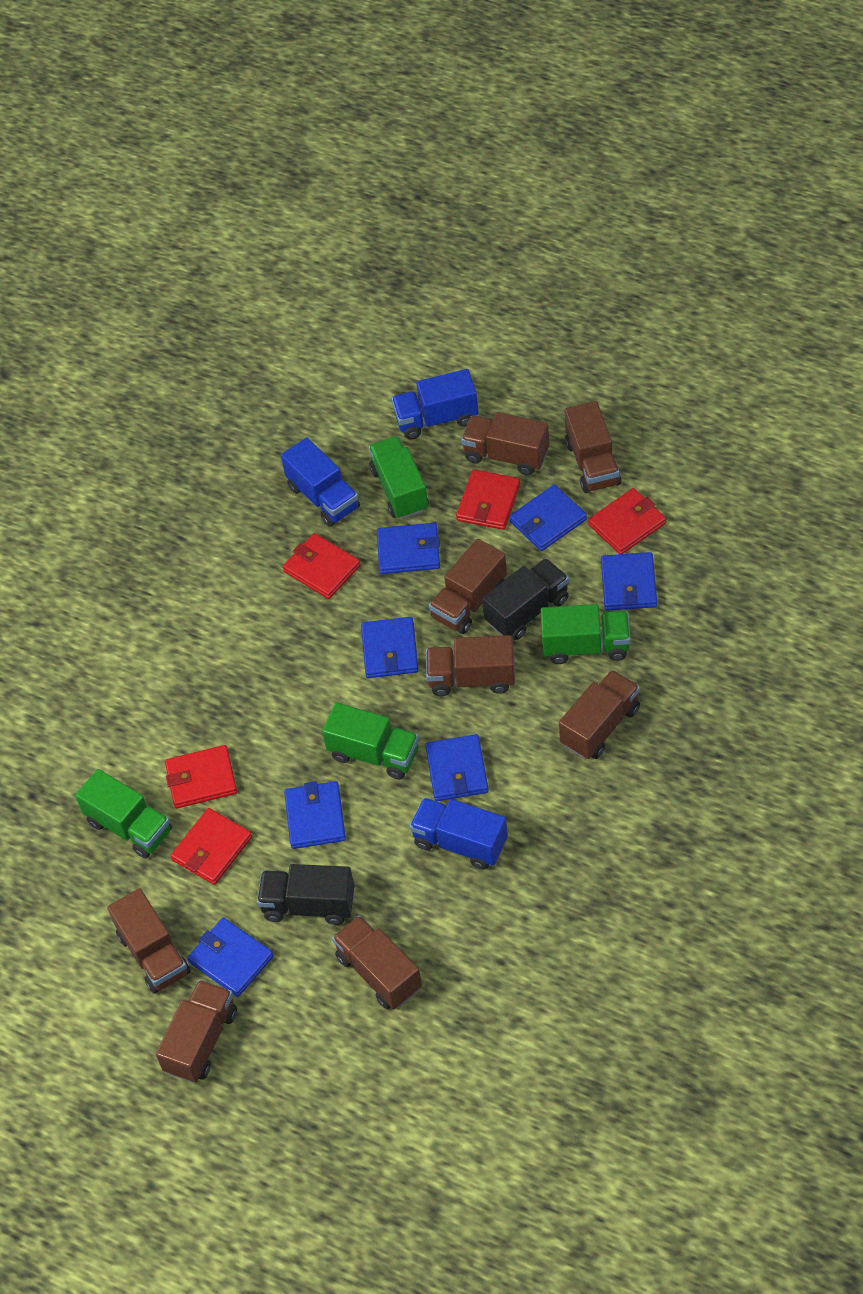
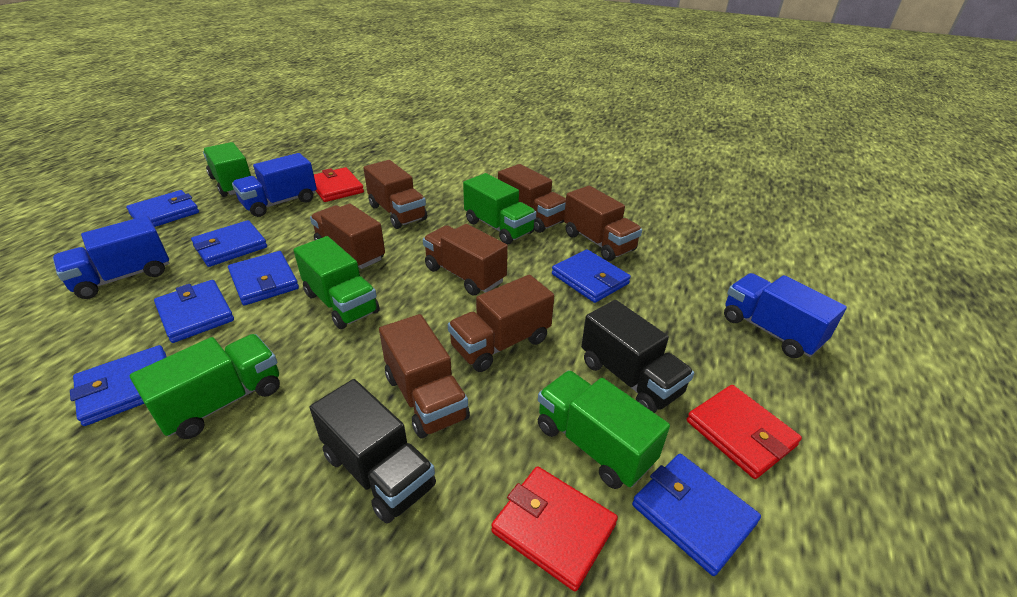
brown truck: [107,888,191,993] [156,980,237,1083] [332,915,422,1009] [426,635,515,696] [429,539,507,634] [461,412,550,476] [559,670,640,759] [565,401,622,493] = 8 -> [310,204,385,269] [363,160,427,229] [379,314,470,439] [423,224,508,295] [448,275,554,372] [498,164,566,233] [564,186,642,261] = 7
green truck: [75,769,172,858] [322,702,419,779] [369,436,429,519] [540,604,630,664] = 4 -> [130,334,280,439] [203,142,251,197] [293,236,380,329] [463,173,536,245] [538,370,670,489] = 5
red wallet: [165,745,237,808] [170,808,252,885] [283,533,361,599] [456,469,521,530] [588,488,666,554] = 5 -> [314,167,364,202] [491,466,618,592] [687,385,802,479] = 3

